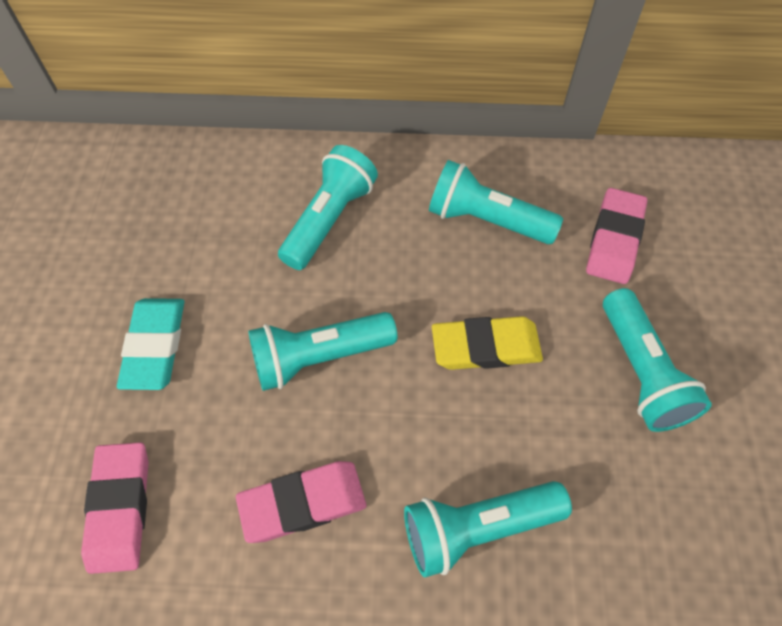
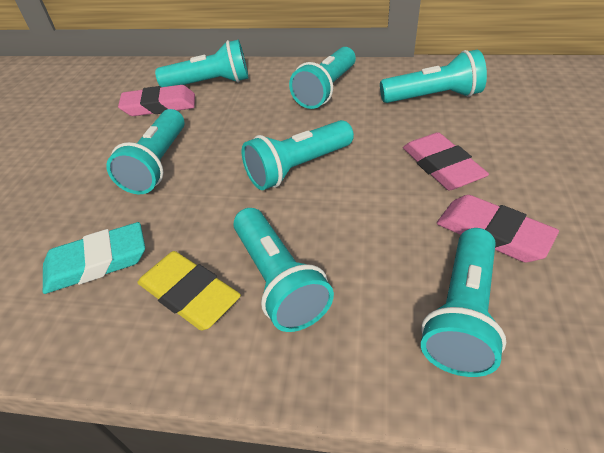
turquoise flashlight: [248,312,397,391] [278,145,378,270] [404,481,572,578] [429,160,563,244] [603,288,712,432] = 5 -> [106,109,185,194] [155,40,248,87] [233,208,334,332] [242,120,354,190] [289,47,356,109] [380,50,487,103] [421,228,506,377] = 7

